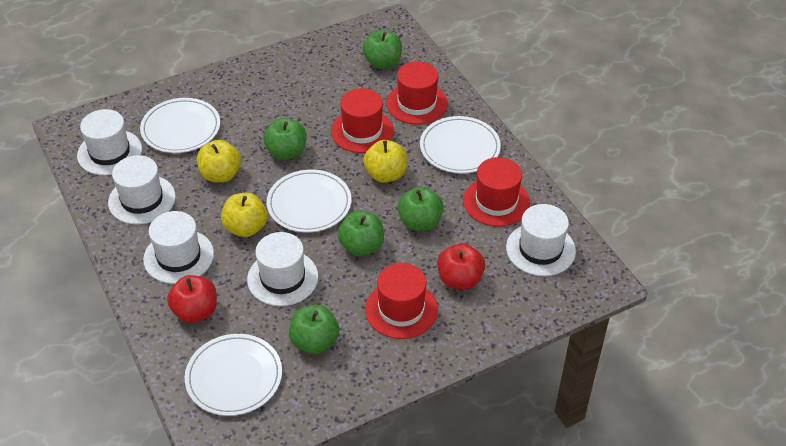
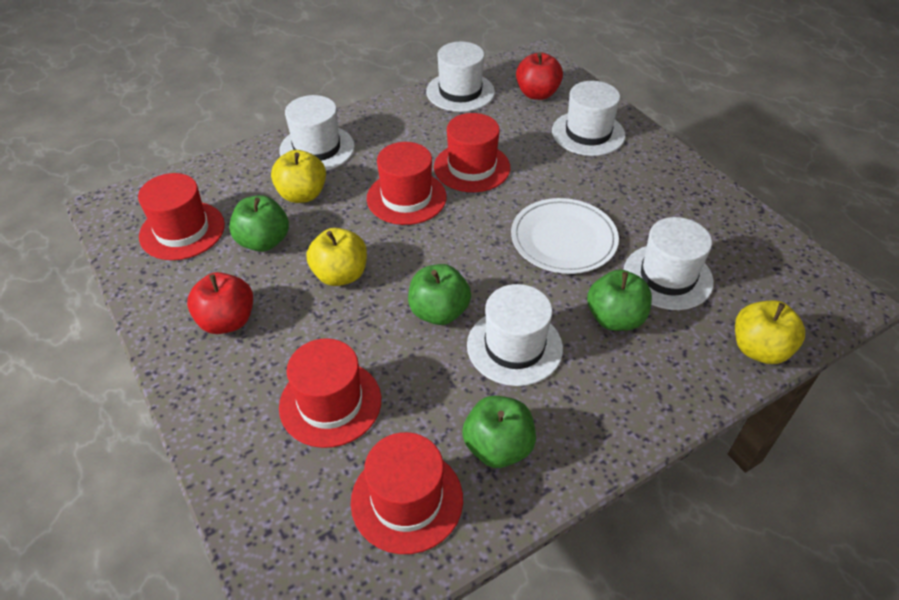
green apple: [263,118,306,160] [289,305,339,354] [337,211,384,256] [362,30,402,69] [398,186,444,231] = 5 -> [229,195,289,252] [408,264,471,325] [462,396,536,468] [587,270,652,331] = 4
red hat: [331,88,394,153] [365,263,438,339] [386,61,448,124] [463,157,530,227] = 4 -> [138,173,225,260] [279,338,381,448] [351,432,463,554] [367,142,447,225] [434,113,510,192] = 5
white plate: [140,98,220,153] [185,334,282,416] [267,169,351,233] [420,116,501,173] = 4 -> [511,198,619,274] = 1

